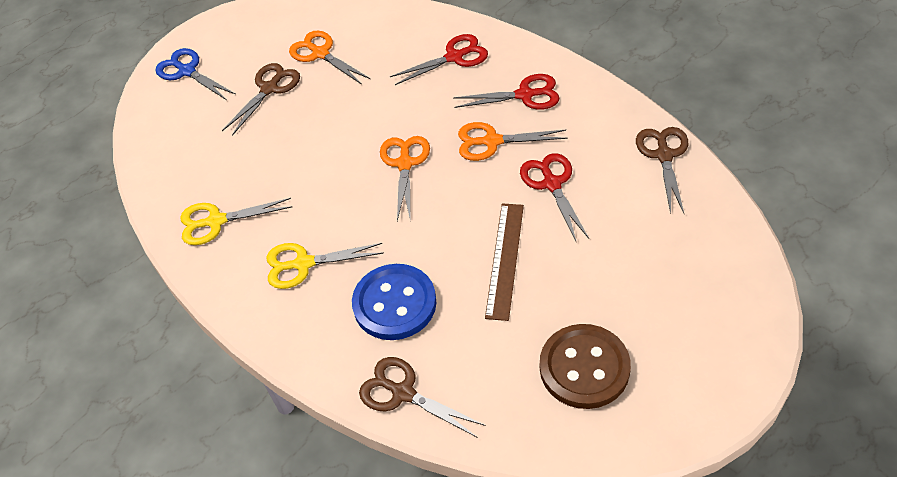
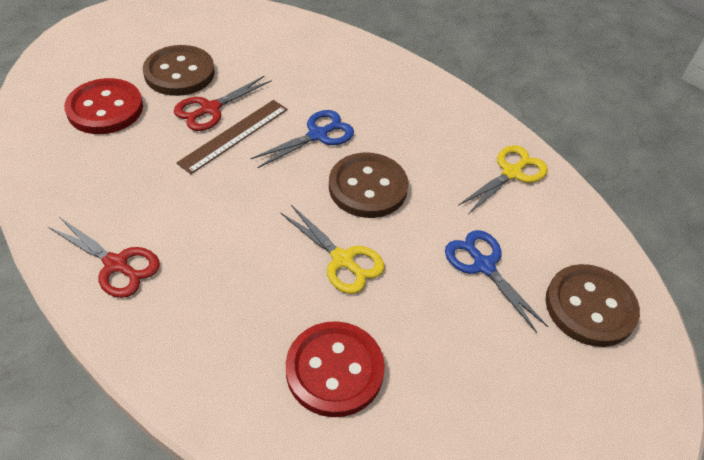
blue button: [352,264,436,340] = 1 -> none = 0
blue scissors: [155,48,235,100] = 1 -> [250,110,354,168] [445,230,548,333] = 2
brown button: [540,324,631,409] = 1 -> [143,45,215,96] [329,153,409,218] [546,264,640,347] = 3
brown scissors: [222,63,300,136] [359,357,485,438] [636,127,688,214] = 3 -> none = 0
orange scissors: [289,31,370,84] [380,136,430,222] [458,122,568,161] = 3 -> none = 0
red button: none = 0 -> [64,78,143,134] [286,321,385,417] = 2
red scissors: [390,34,488,85] [453,74,559,110] [520,153,589,243] = 3 -> [48,217,160,298] [174,75,272,131] = 2

